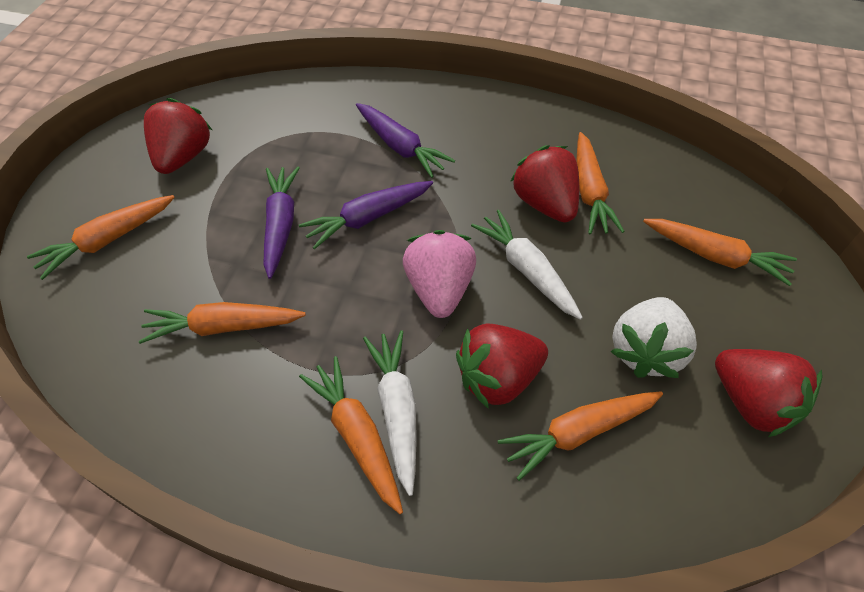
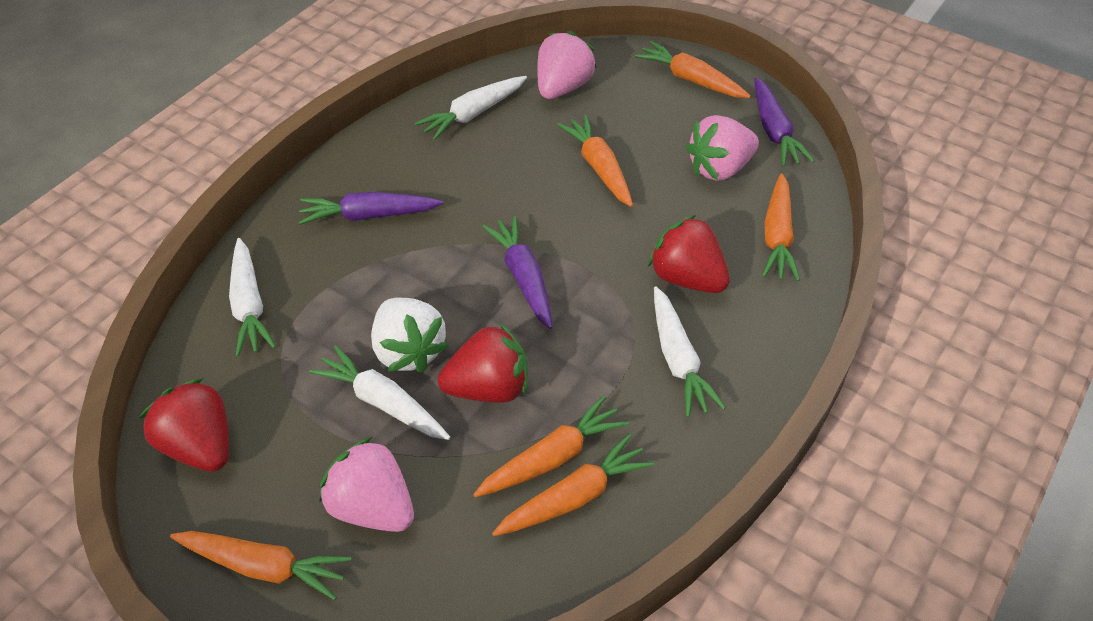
pink strawberry: [403,230,476,318] = 1 -> [319,437,414,532] [537,31,597,99] [685,115,759,181] = 3
red strawberry: [144,98,212,174] [456,323,548,409] [510,145,579,223] [715,349,823,437] = 4 -> [139,378,229,472] [438,323,528,403] [648,215,730,293] = 3
white carrot: [363,330,417,496] [471,210,583,320] = 2 -> [229,238,276,357] [309,345,450,440] [415,76,527,141] [654,287,726,417] = 4

